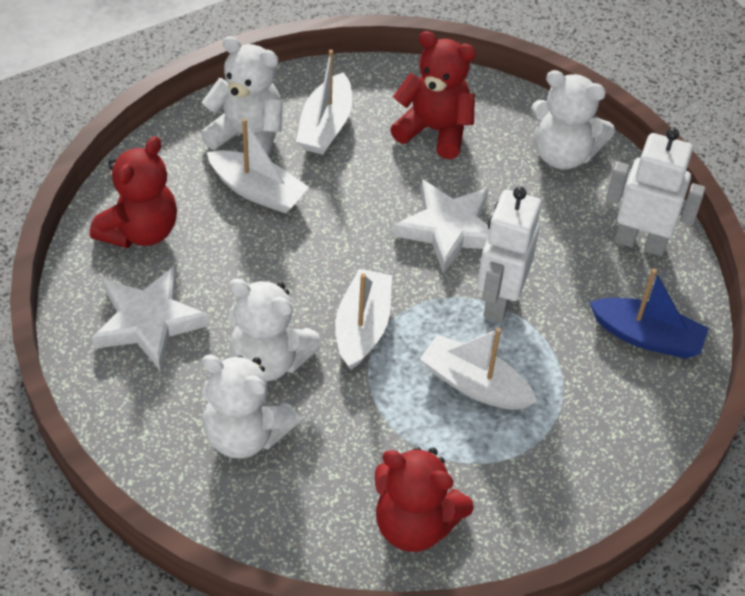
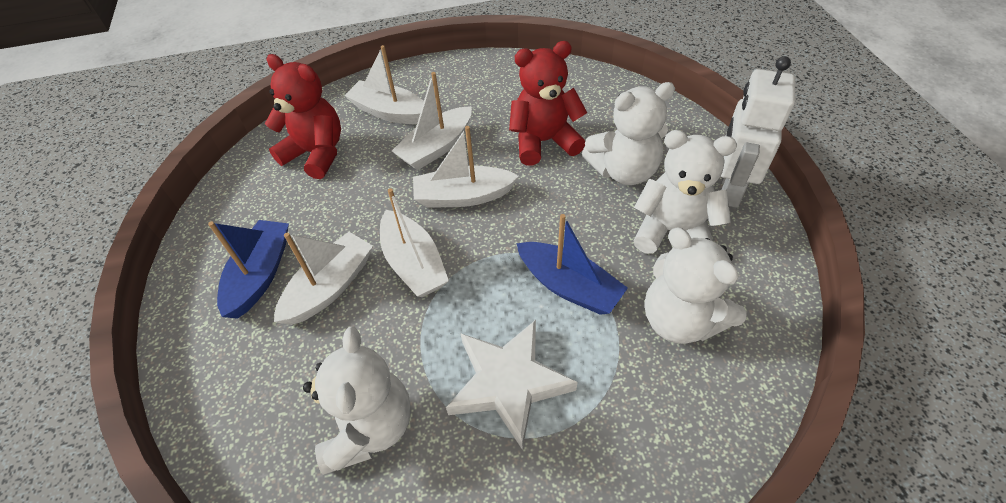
blue boat: [589,269,709,359] = 1 -> [208,220,289,319] [516,214,628,315] = 2
red teddy bear: [90,136,177,248] [375,447,474,552] [390,31,476,159] = 3 -> [265,54,341,179] [509,41,587,166] = 2
white boat: [207,118,309,214] [296,50,352,155] [335,269,392,370] [420,328,537,410] = 4 -> [274,232,373,325] [344,45,424,124] [380,188,449,297] [392,72,472,170] [413,126,519,208] = 5
white robot: [477,187,541,322] [606,128,705,256] = 2 -> [721,56,795,208] = 1
white star: [92,267,210,371] [393,179,489,274] = 2 -> [446,320,578,450] = 1

